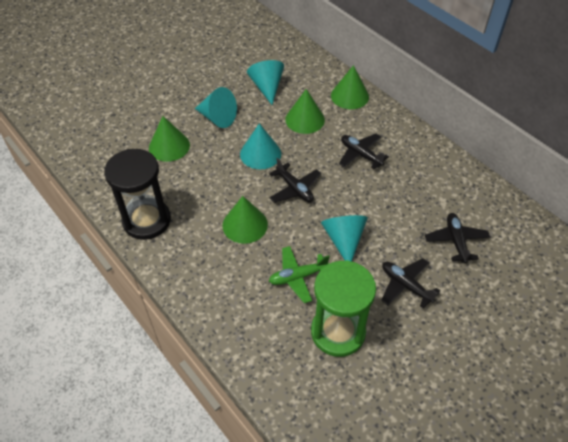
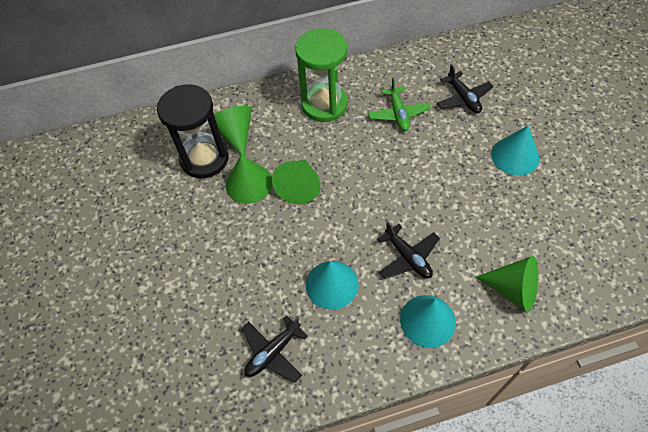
black plane: [269,158,321,203] [339,133,389,169] [381,258,440,309] [425,213,490,264] = 4 -> [242,315,308,383] [377,221,440,279] [437,64,493,113] = 3
turquoise cone: [195,87,237,128] [240,123,281,169] [247,60,284,105] [321,215,368,262] = 4 -> [306,261,359,310] [400,295,456,348] [491,126,539,176] = 3

